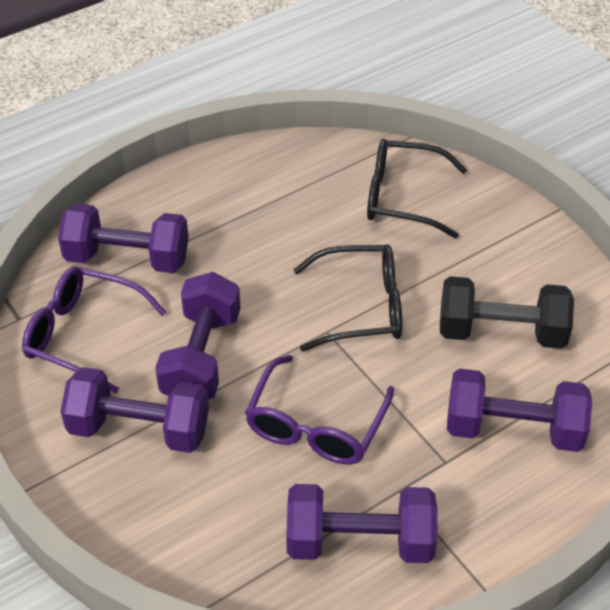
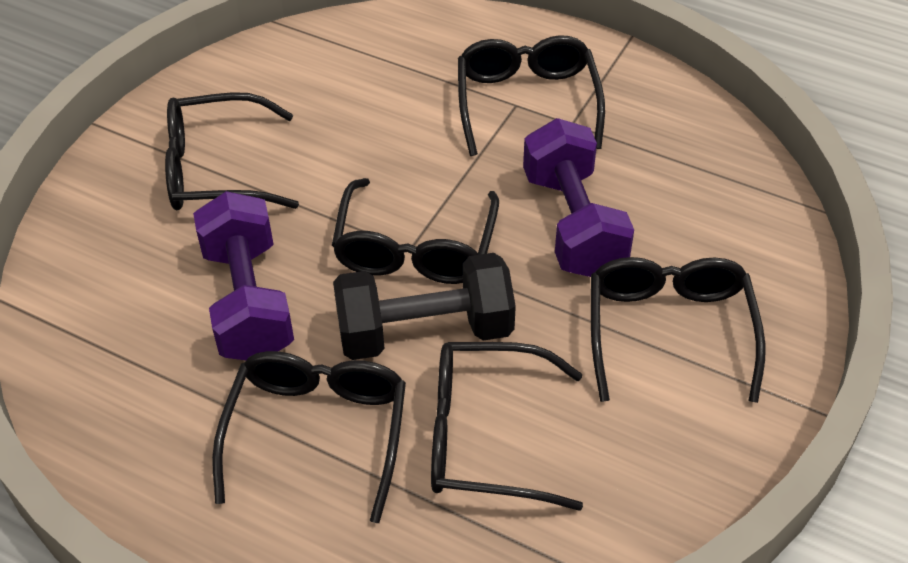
black glasses: [293,244,402,351] [367,139,467,238] = 2 -> [165,92,299,210] [212,351,406,523] [332,178,499,284] [431,342,583,511] [458,35,605,156] [591,257,766,403] = 6
purple dumbbell: [58,204,189,273] [61,367,209,453] [155,272,241,400] [286,484,438,563] [447,369,592,452] = 5 -> [193,191,294,360] [523,118,634,277] = 2
purple glasses: [22,266,166,393] [245,355,394,464] = 2 -> none = 0

